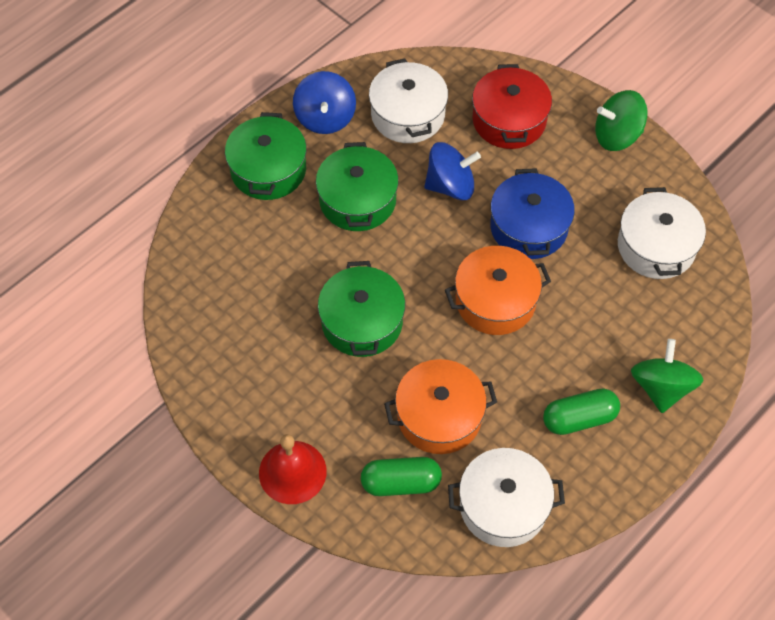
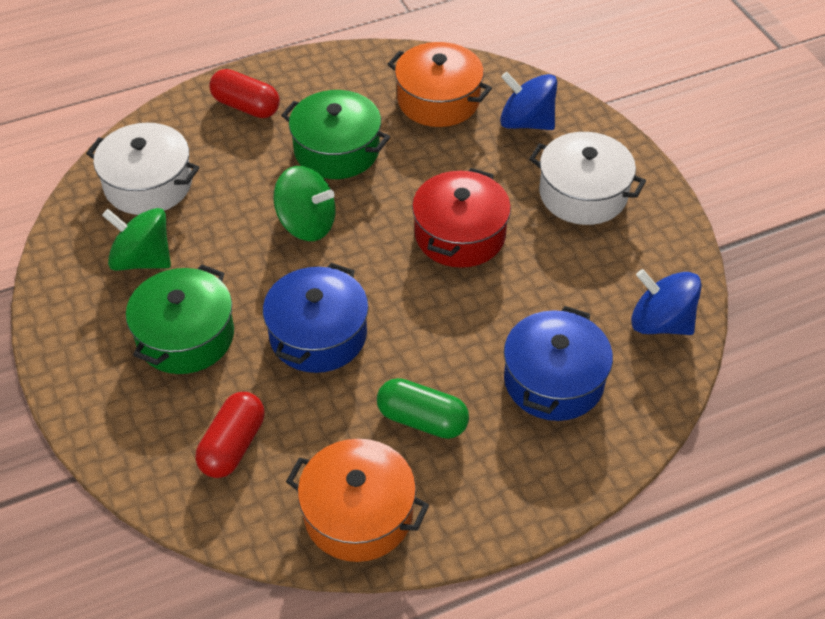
blue pot: [490,168,575,259] = 1 -> [263,263,369,373] [504,306,613,421] = 2
green capsule: [361,457,442,496] [543,389,620,435] = 2 -> [377,378,469,439] = 1
green pot: [225,112,307,200] [316,142,399,231] [318,261,405,357] = 3 -> [126,265,234,374] [281,90,390,179] = 2
red bell: [259,434,327,504] = 1 -> none = 0
red capsule: none = 0 -> [196,392,265,478] [209,69,280,118] = 2
white pot: [369,59,448,143] [448,448,565,547] [618,187,706,279] = 3 -> [86,123,200,215] [529,132,646,225] = 2

